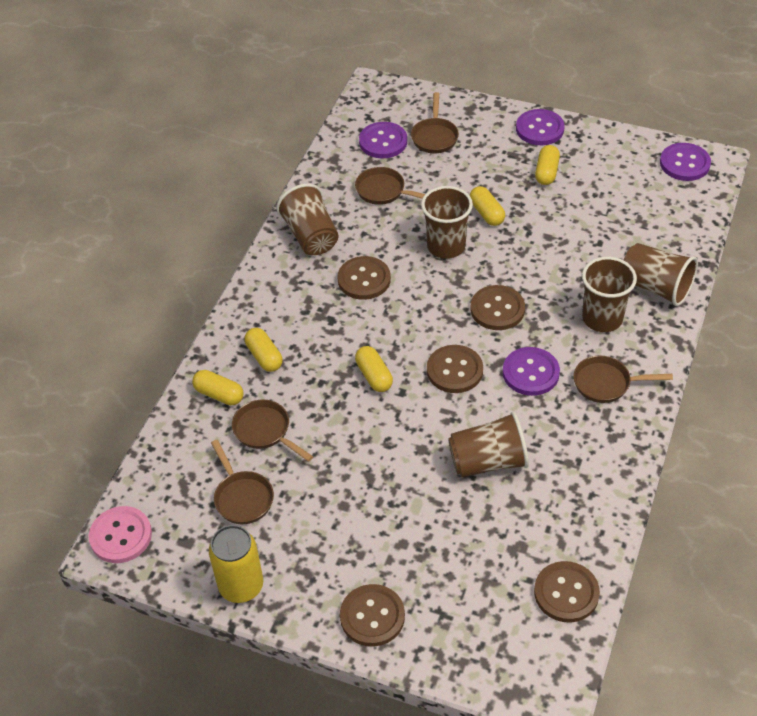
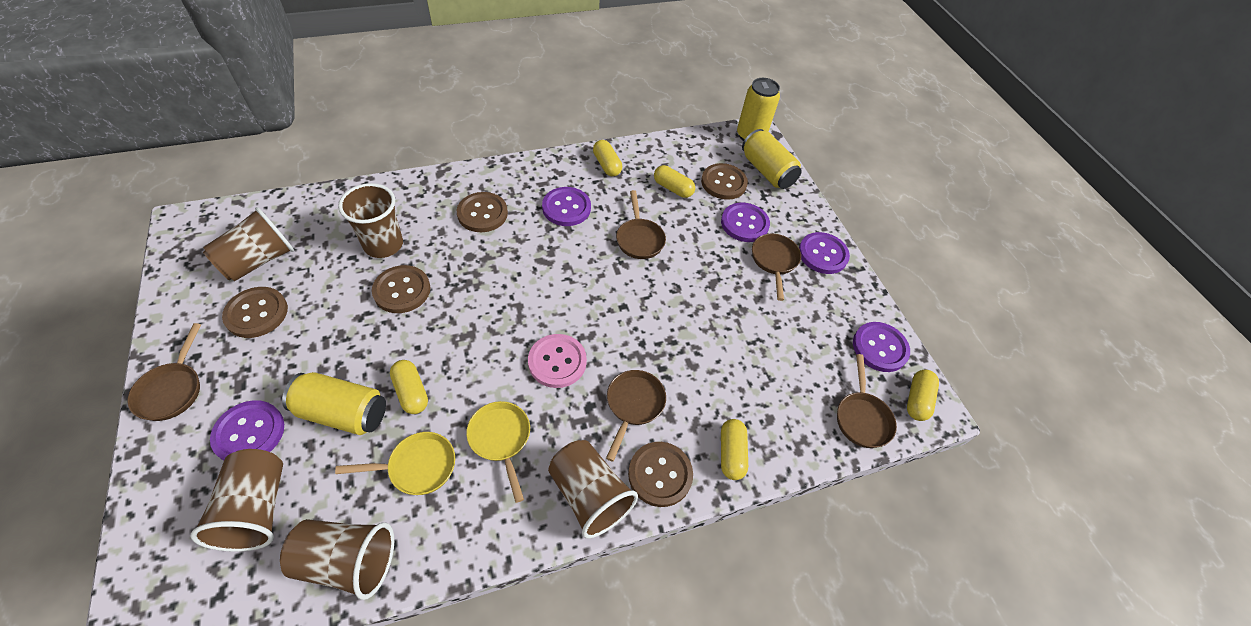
purple button: [359,122,407,159] [503,347,560,396] [516,109,565,145] [660,143,711,181] = 4 -> [210,400,284,460] [542,187,591,226] [721,203,770,242] [799,232,850,274] [853,322,910,372] = 5
yellow can: [209,525,263,603] = 1 -> [282,372,386,435] [737,78,780,141] [742,129,802,189] = 3
yellow pan: none = 0 -> [335,432,455,495] [466,401,530,503] = 2

